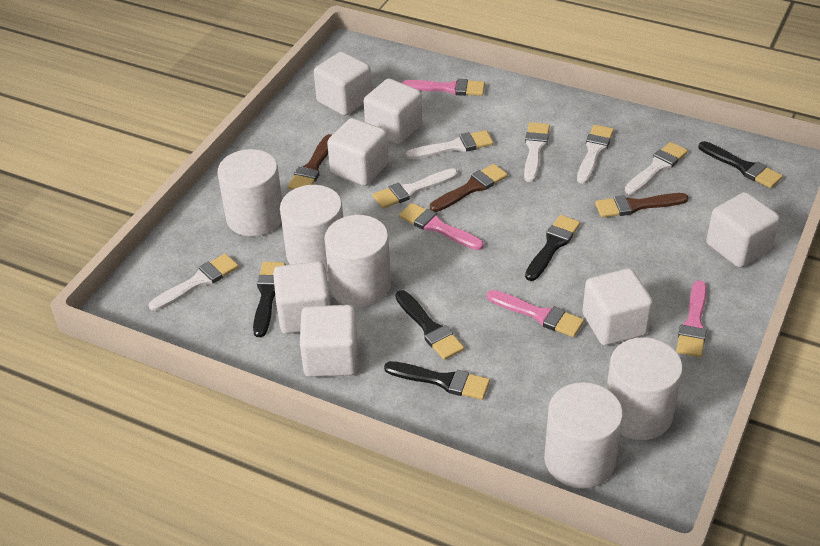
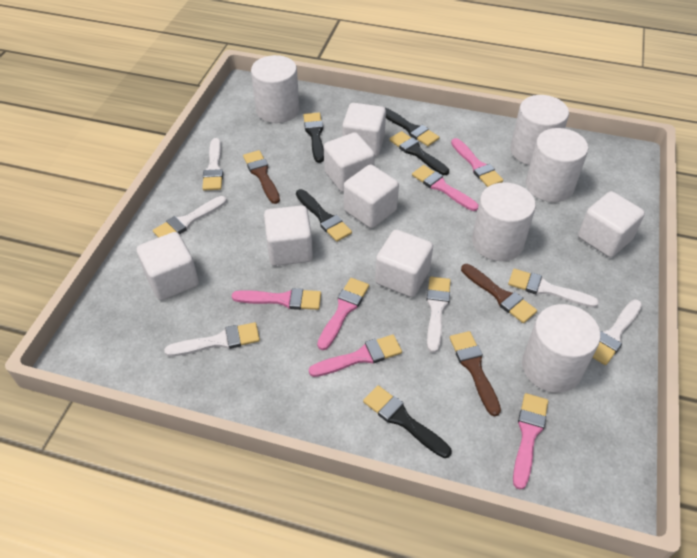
pink brush: [399,203,484,250] [402,79,485,96] [487,290,584,337] [676,280,707,357] = 4 -> [232,288,321,310] [309,334,402,377] [317,278,369,350] [412,165,479,211] [451,138,503,187] [513,393,548,490] = 6

